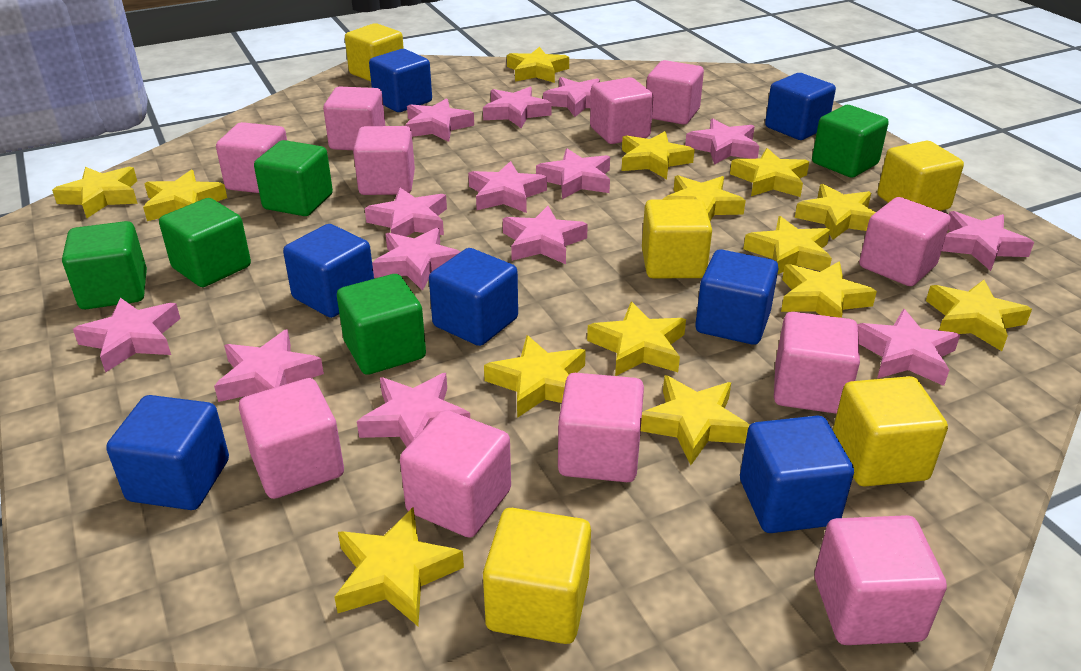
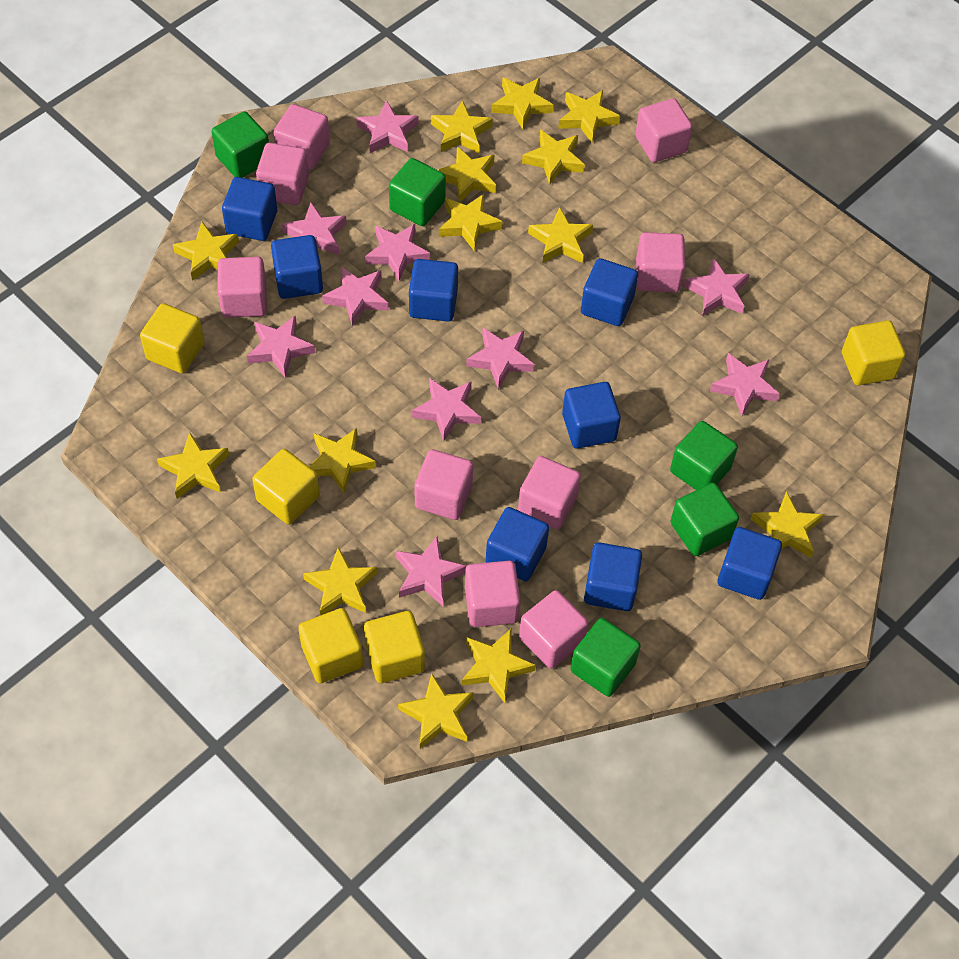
blue cube: [106,395,229,510] [283,224,374,318] [369,49,432,112] [429,248,518,346] [695,249,779,345] [740,416,854,533] [765,73,836,140] = 7 -> [222,177,277,241] [271,235,323,299] [409,259,458,322] [486,507,549,581] [562,382,621,449] [581,258,638,326] [584,542,642,611] [718,527,782,600] = 8
pink cube: [216,122,287,193] [239,378,344,499] [323,86,385,150] [353,126,415,195] [400,410,511,538] [558,373,644,482] [590,77,653,144] [646,60,704,125] [774,312,860,414] [814,515,947,645] [859,197,951,286] = 11 -> [218,257,267,318] [256,143,309,205] [274,104,330,170] [414,449,473,520] [465,560,521,627] [518,456,581,529] [519,590,589,669] [635,98,692,163] [636,232,685,293] = 9
pink star: [73,297,180,373] [214,329,324,402] [357,373,470,447] [365,188,447,236] [372,228,460,291] [406,98,474,142] [468,161,547,213] [483,87,552,128] [503,206,588,264] [536,149,610,199] [543,77,600,117] [685,118,759,165] [857,309,960,386] [942,211,1034,271] = 14 -> [247,315,315,378] [282,202,347,255] [322,266,389,326] [356,100,419,153] [365,224,430,281] [396,536,467,606] [412,378,481,441] [466,328,535,389] [684,257,750,316] [710,353,780,416] = 10

